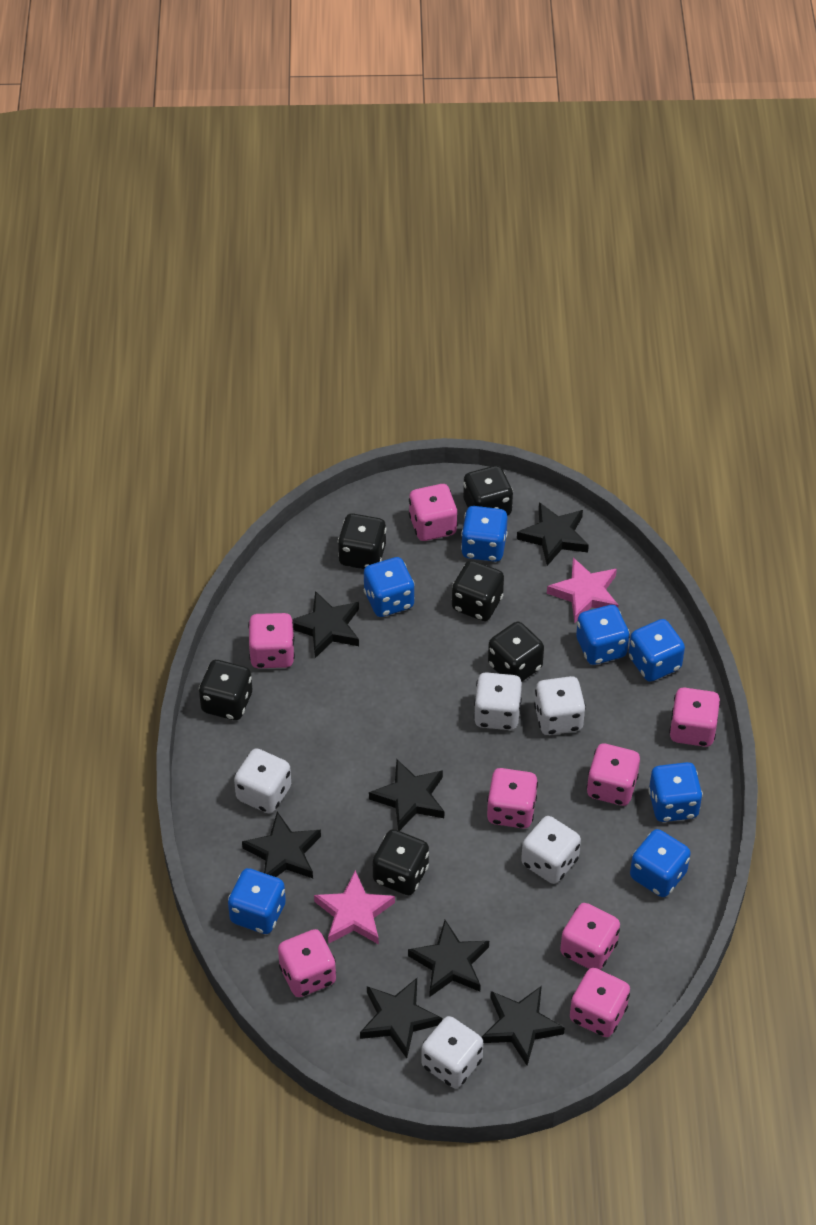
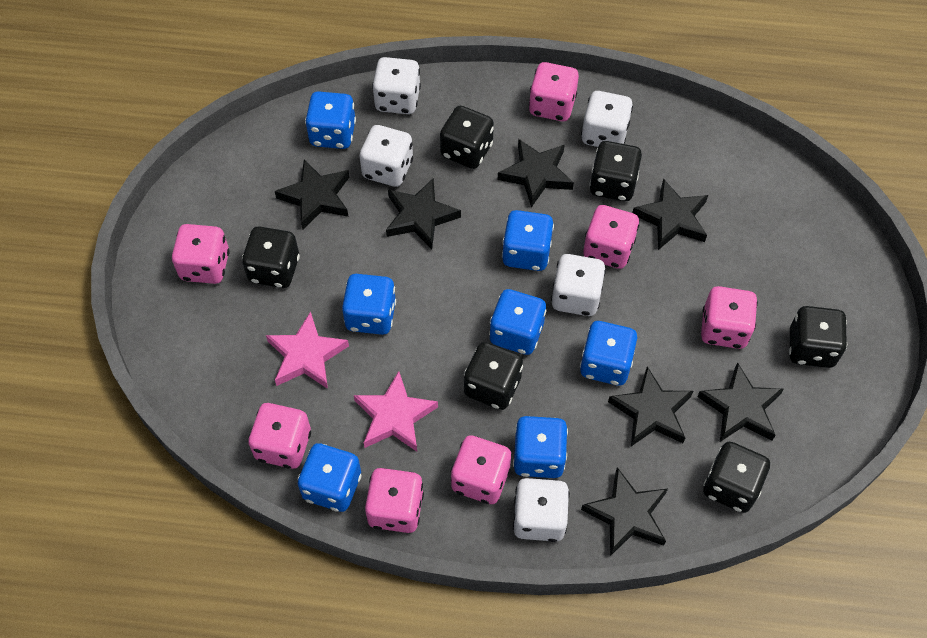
pink dice: [248,613,295,668] [278,929,336,997] [409,484,457,541] [487,768,538,828] [560,903,620,970] [570,968,630,1037] [587,744,640,806] [669,687,720,747] = 8 -> [172,224,230,284] [248,403,311,469] [365,468,424,533] [451,435,511,504] [529,62,579,121] [583,205,639,269] [701,286,758,349] = 7

